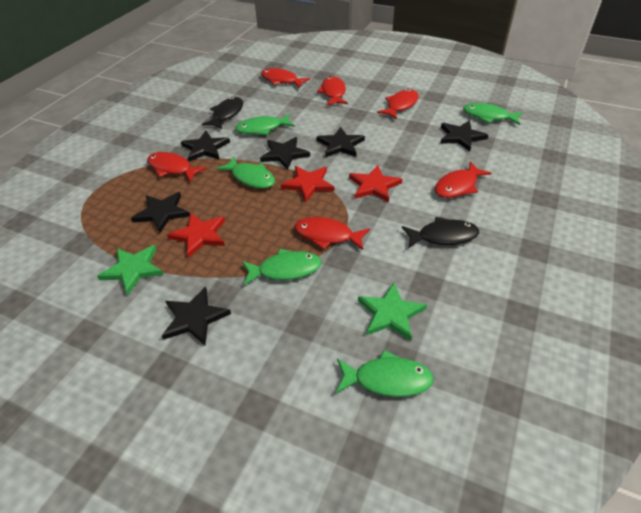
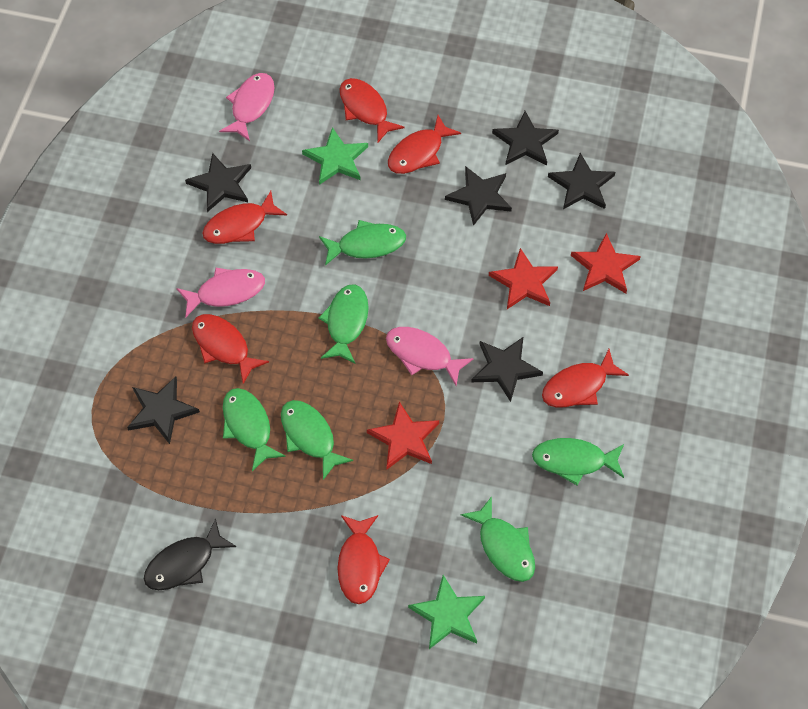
black fish: [202,97,243,129] [402,217,479,248] = 2 -> [144,518,236,590] = 1
green fish: [216,156,275,189] [235,114,295,135] [242,249,322,286] [336,350,434,397] [463,103,523,125] = 5 -> [223,388,286,471] [281,400,353,480] [318,284,369,364] [319,220,406,266] [461,496,535,582] [532,438,624,486] = 6
pink fish: none = 0 -> [176,268,265,317] [219,73,275,141] [386,327,474,386] = 3

